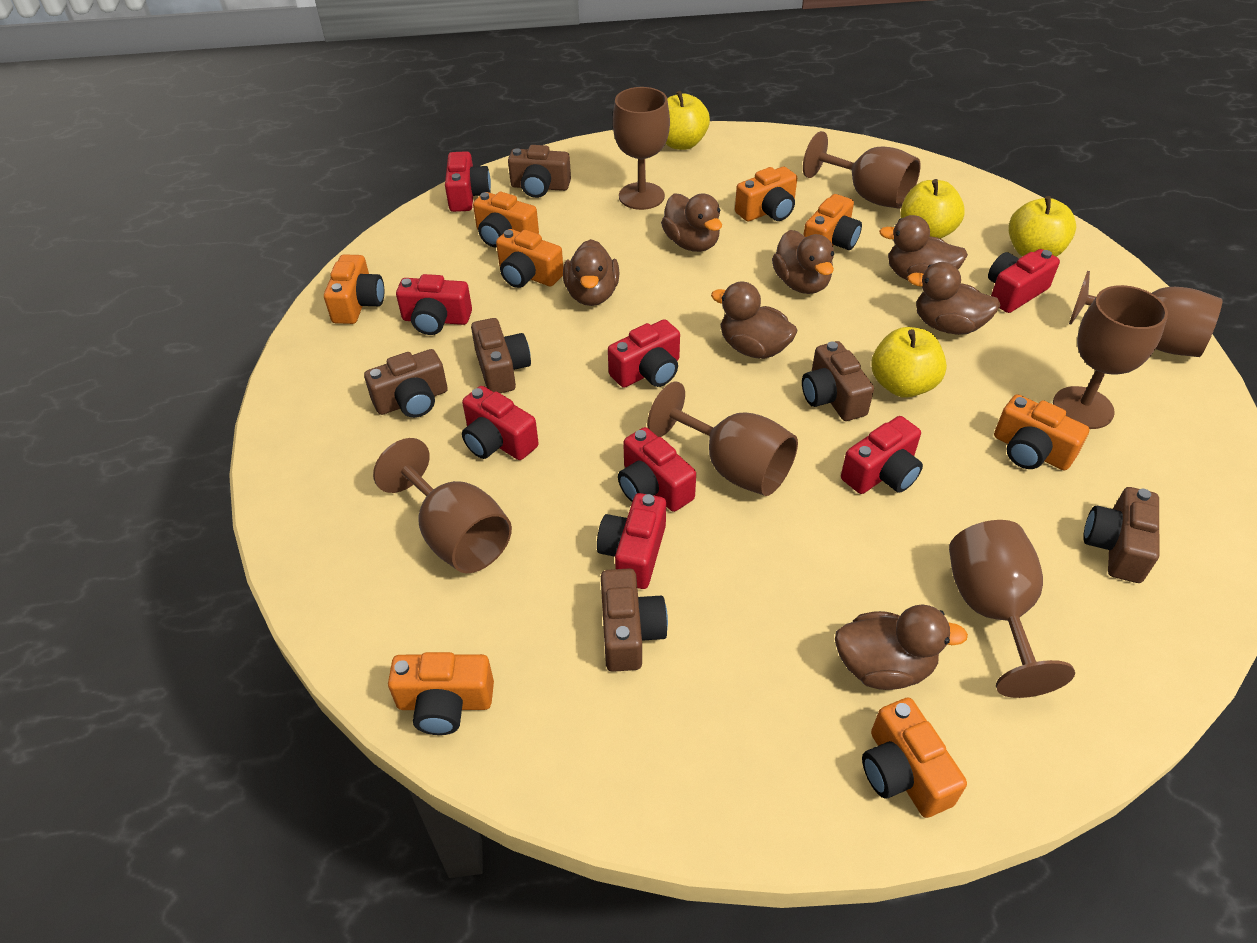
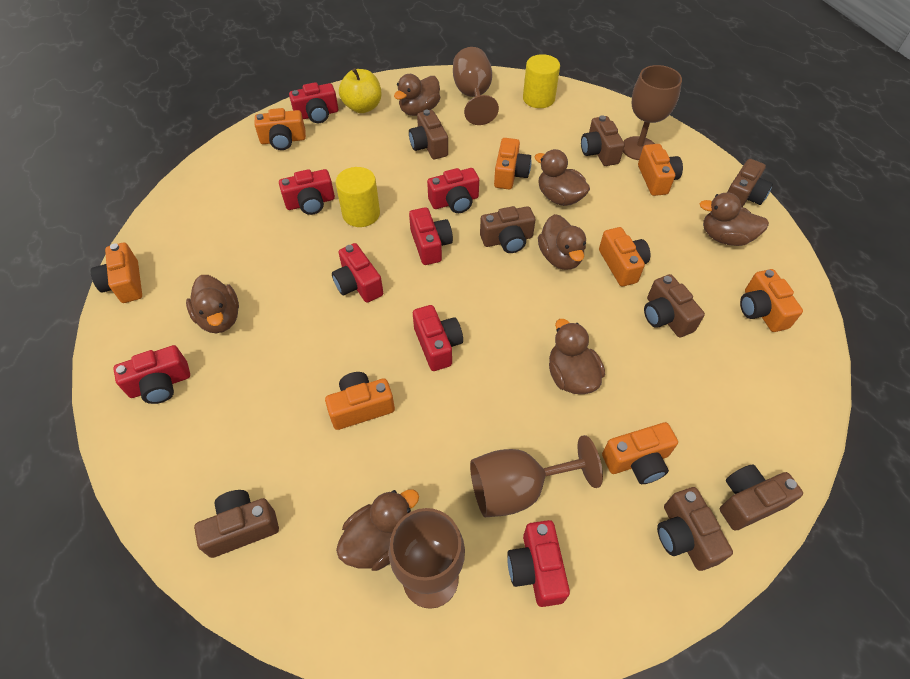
brown camera: [364,349,448,418] [471,318,531,393] [508,145,571,198] [601,568,668,672] [802,341,874,421] [1083,487,1160,583] = 6 -> [194,490,279,558] [409,110,448,159] [480,206,535,253] [581,115,625,166] [644,274,705,337] [657,487,733,571] [720,464,803,530] [728,159,773,207] = 8
brown goblet: [373,438,512,573] [613,87,670,210] [647,381,798,496] [803,131,921,209] [949,520,1075,698] [1053,285,1168,429] [1069,271,1223,357] = 7 -> [389,508,465,609] [453,47,499,125] [470,435,603,518] [623,65,682,160] = 4
yellow apple: [666,91,710,150] [871,327,947,398] [900,179,965,239] [1008,196,1076,257] = 4 -> [339,68,381,113] = 1
yellow cylinder: none = 0 -> [336,167,380,227] [523,54,560,108] = 2

